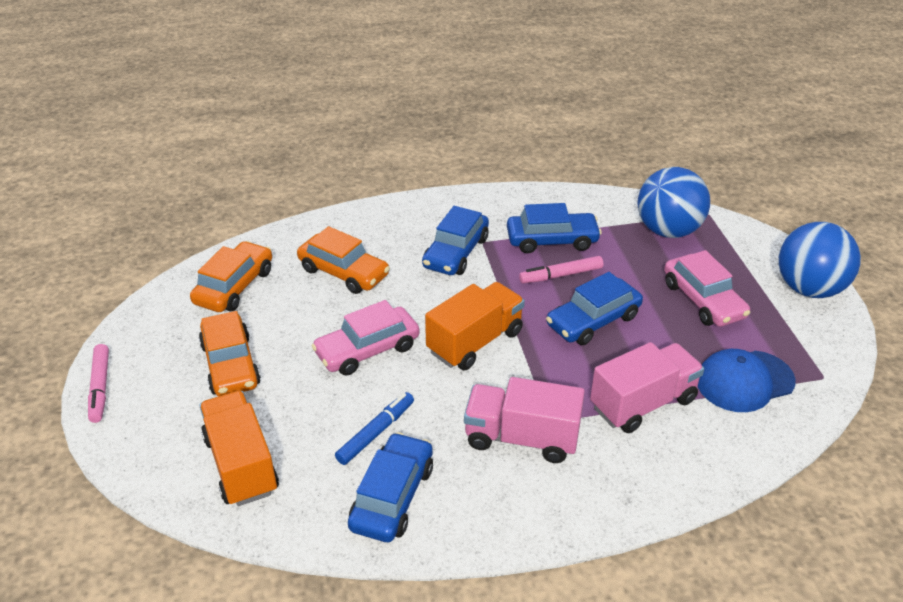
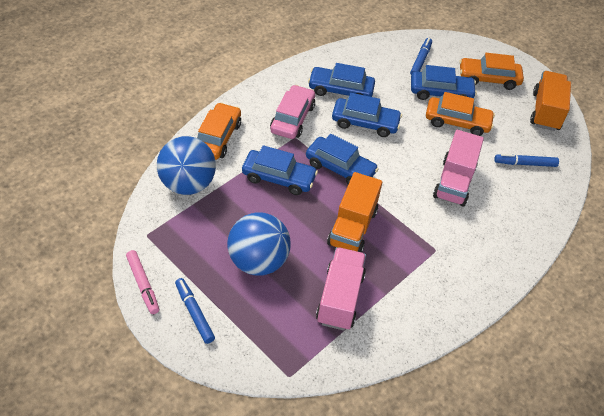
blue cap: [698,349,796,412] = 1 -> none = 0
blue car: [348,432,433,542] [422,206,489,275] [507,203,602,253] [546,272,643,345] = 4 -> [242,145,318,195] [306,134,378,184] [308,63,375,97] [332,93,402,137] [411,65,477,100] = 5
blue marker: [335,392,414,465] = 1 -> [175,278,215,344] [410,38,432,75] [494,154,559,167] = 3
pink car: [312,300,420,376] [664,250,750,327] = 2 -> [270,85,315,139] = 1
pink marker: [88,344,109,423] [519,256,603,284] = 2 -> [126,250,159,314] = 1

